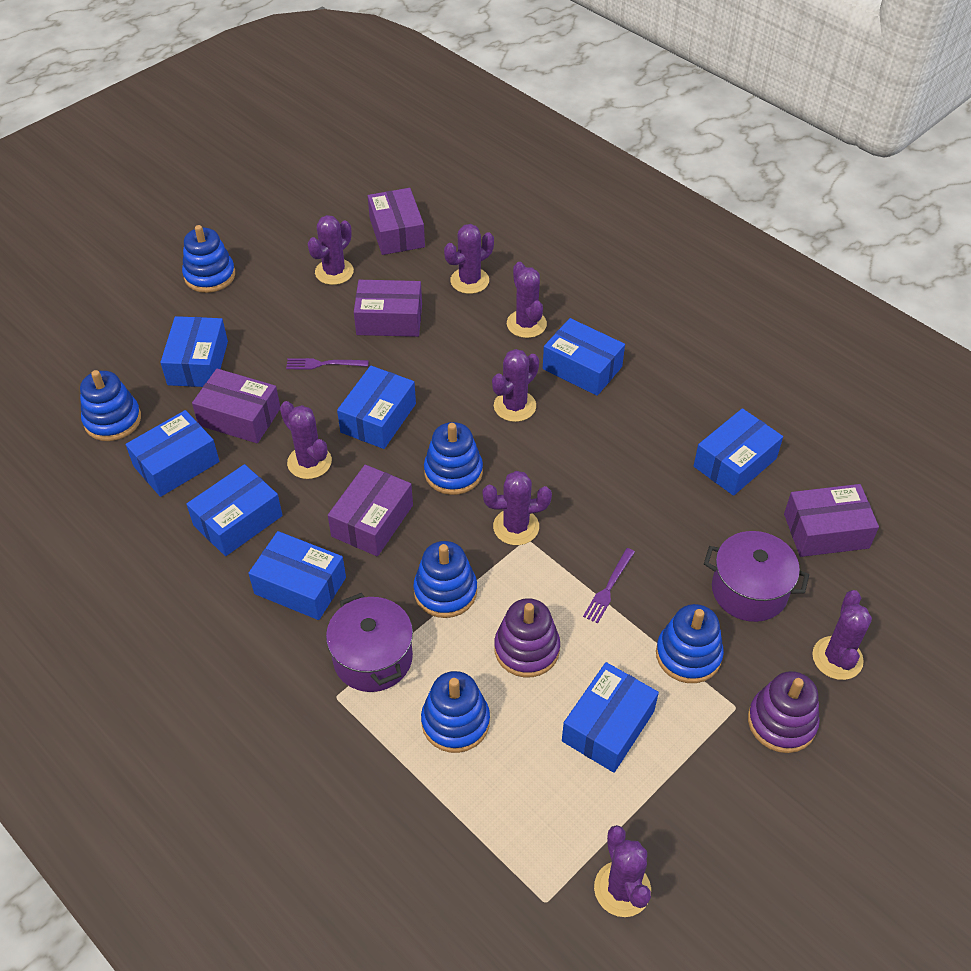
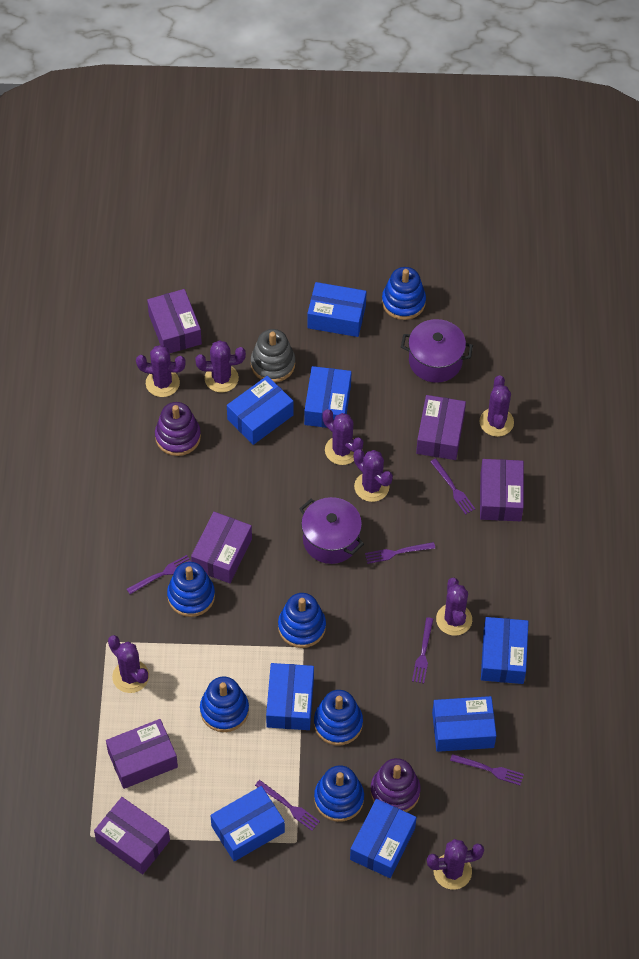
grey stacking toy: none = 0 -> [251,329,295,382] = 1
purple box: [192,369,280,443] [328,465,413,556] [354,280,422,337] [368,188,425,255] [784,484,879,557] = 5 -> [94,797,170,874] [106,719,178,789] [147,289,202,354] [191,512,252,583] [416,395,466,460] [480,459,524,521] = 6
purple fork: [286,358,369,370] [583,548,635,624] = 2 -> [127,555,191,594] [255,780,320,831] [365,542,435,564] [412,617,434,684] [430,458,475,515] [450,754,524,785] = 6

